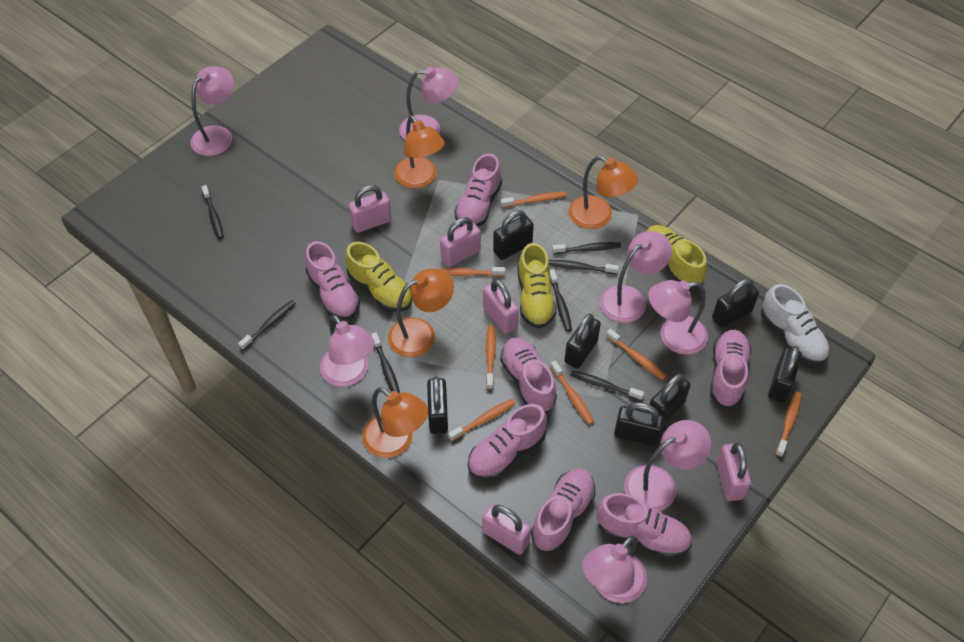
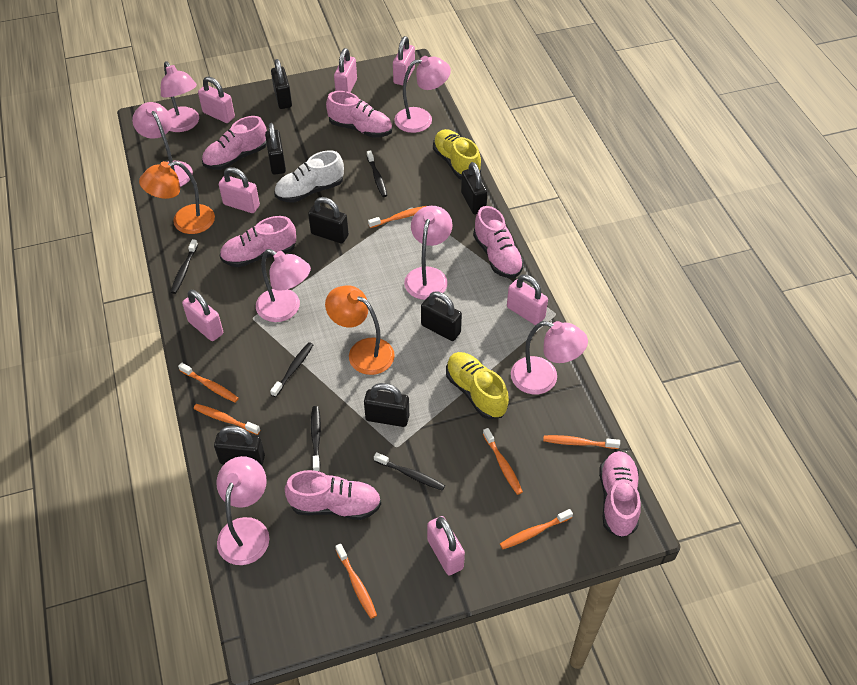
black toothbrush: [201,185,224,239] [238,300,296,350] [371,332,400,393] [549,260,619,274] [549,269,572,332] [552,242,621,254] [570,370,644,401] = 7 -> [171,239,198,294] [270,342,313,397] [311,406,321,472] [367,150,387,197] [374,452,445,491] = 5
orange lamp: [362,387,428,458] [388,269,454,357] [394,115,445,188] [569,156,638,229] = 4 -> [139,161,215,234] [325,285,395,375] = 2
pink padlock: [349,185,392,233] [440,217,481,267] [482,504,531,555] [483,279,519,334] [716,443,751,501] = 5 -> [182,290,223,341] [198,77,235,123] [219,167,260,213] [334,48,357,92] [393,36,415,85] [427,516,465,575] [507,274,548,325] = 7
pink shoe: [305,241,360,320] [454,154,502,227] [468,404,547,480] [500,337,557,413] [531,469,595,552] [596,493,692,558] [710,330,751,408] = 7 -> [202,116,267,170] [219,216,296,267] [285,470,381,520] [326,91,392,138] [473,206,524,278] [599,451,641,538] = 6
yellow shoe: [345,242,412,312] [518,243,556,328] [647,225,707,288] = 3 -> [433,129,481,180] [446,352,509,419] = 2

